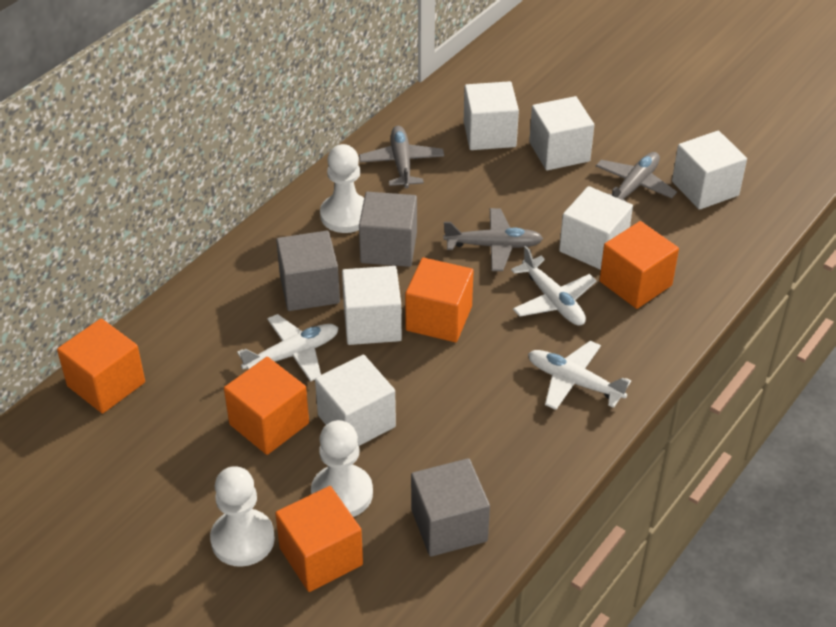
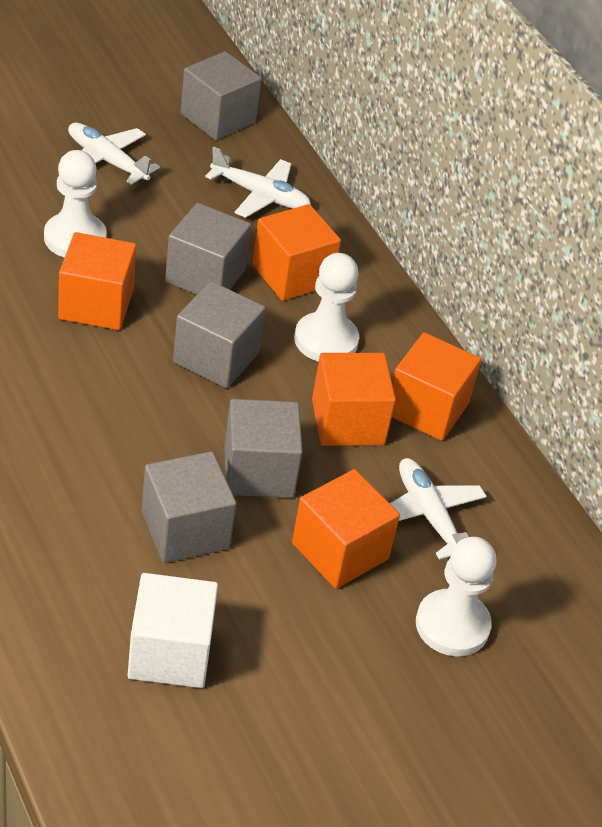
grey cube: [276,231,340,311] [359,192,417,267] [411,458,490,557] = 3 -> [142,451,237,563] [165,203,251,295] [173,281,266,388] [180,51,262,140] [224,399,303,498] = 5
grey plane: [359,126,444,189] [443,208,543,271] [596,152,677,202] = 3 -> none = 0
white cube: [315,354,396,446] [342,266,402,345] [464,81,519,150] [529,96,594,170] [559,186,633,270] [672,131,747,210] = 6 -> [128,573,218,688] = 1

